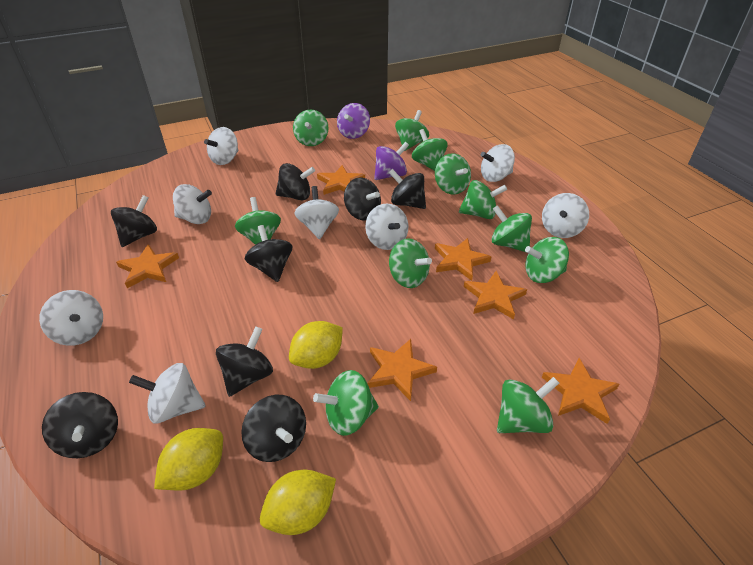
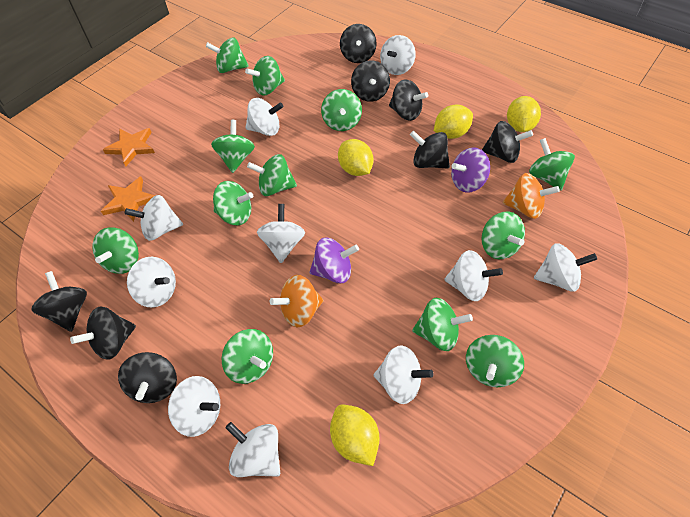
green spinning top: [235,197,281,245] [293,110,329,146] [313,370,379,436] [389,238,432,288] [395,110,429,151] [412,129,448,171] [435,153,471,195] [459,180,507,219] [491,205,532,252] [497,377,559,433] [525,237,569,283] = 11 -> [92,227,139,274] [206,37,249,73] [211,120,255,173] [213,181,253,225] [221,329,273,384] [245,56,285,95] [247,154,297,196] [321,89,362,131] [412,298,473,351] [466,335,524,387] [481,212,525,259] [529,138,575,191] = 12
orange spinning top: none = 0 -> [270,275,324,328] [503,173,560,219] = 2
orange star: [116,244,179,288] [317,165,365,195] [368,339,437,401] [435,238,491,281] [464,271,527,319] [542,358,619,424] = 6 -> [101,176,156,222] [103,128,155,167] = 2
white spinning top: [39,290,103,346] [129,363,206,424] [173,184,212,224] [204,127,238,165] [294,186,339,239] [365,203,408,250] [481,144,515,182] [542,193,589,238] = 8 -> [125,195,183,241] [127,257,176,308] [168,376,220,437] [225,422,280,477] [245,98,283,136] [257,204,305,263] [373,345,434,404] [380,35,416,75] [444,250,503,301] [534,243,597,292] = 10
yellow lemon: [154,428,223,490] [260,470,336,535] [289,321,343,369] = 3 -> [330,404,380,466] [338,139,374,176] [434,105,473,139] [507,96,541,132] = 4

